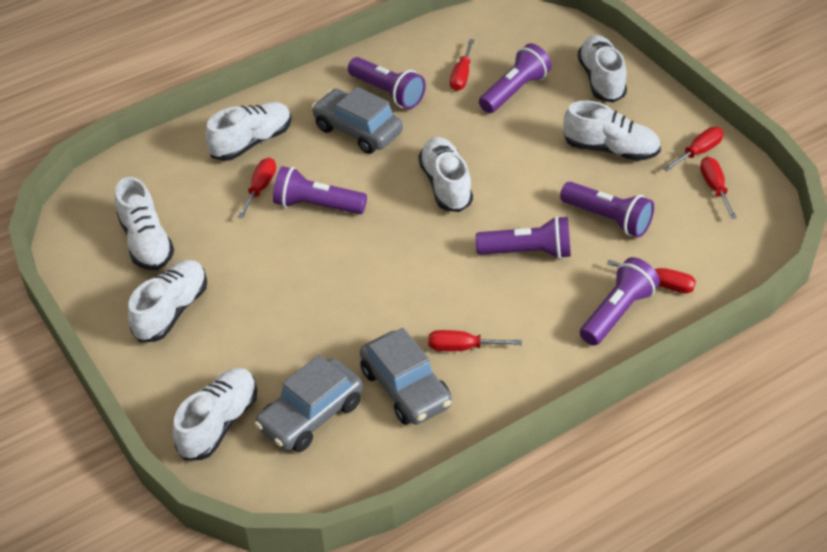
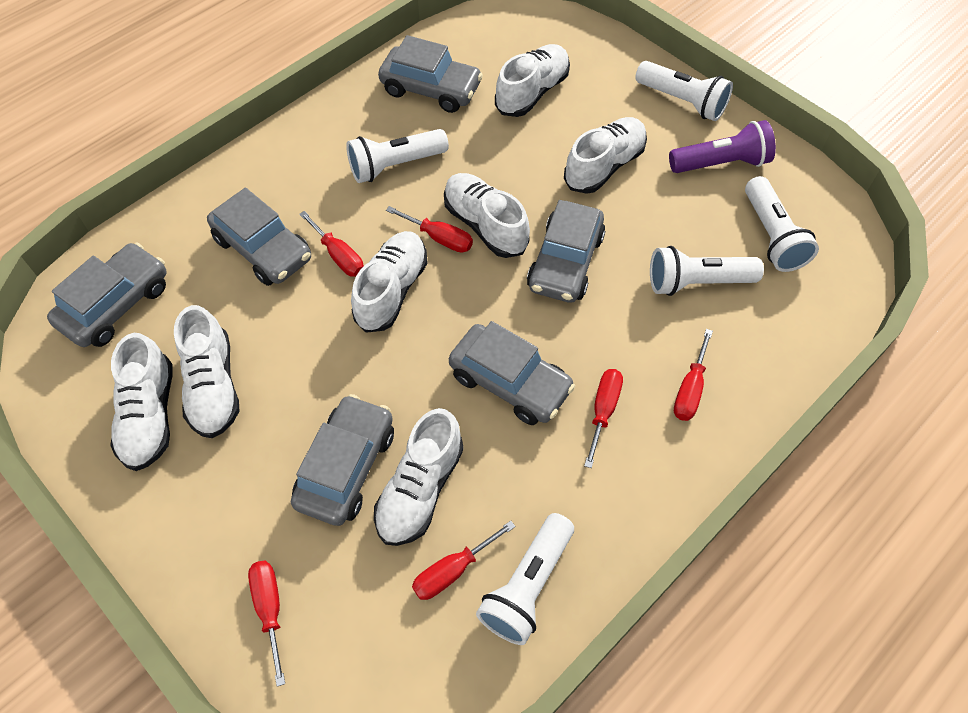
grey car: [255,355,363,452] [312,87,403,154] [360,328,452,425] = 3 -> [47,242,167,347] [207,188,311,286] [291,394,394,526] [378,35,483,113] [449,321,575,425] [527,200,605,303] = 6
purple flashlight: [273,166,367,214] [348,57,426,109] [476,216,571,259] [479,43,551,113] [560,181,654,237] [580,257,660,346] = 6 -> [669,120,776,173] = 1
white flashlight: none = 0 -> [346,129,449,183] [476,513,574,645] [635,61,733,121] [650,246,764,296] [745,176,819,272] = 5

